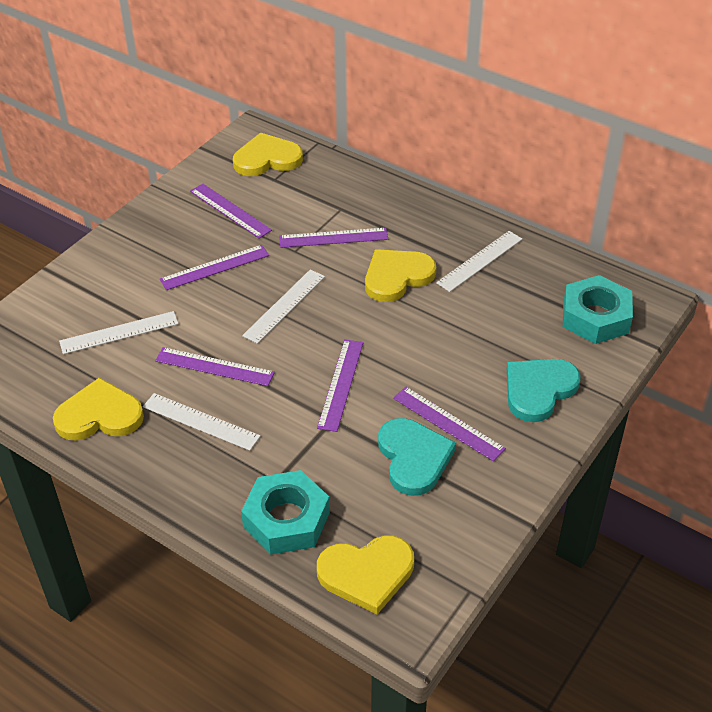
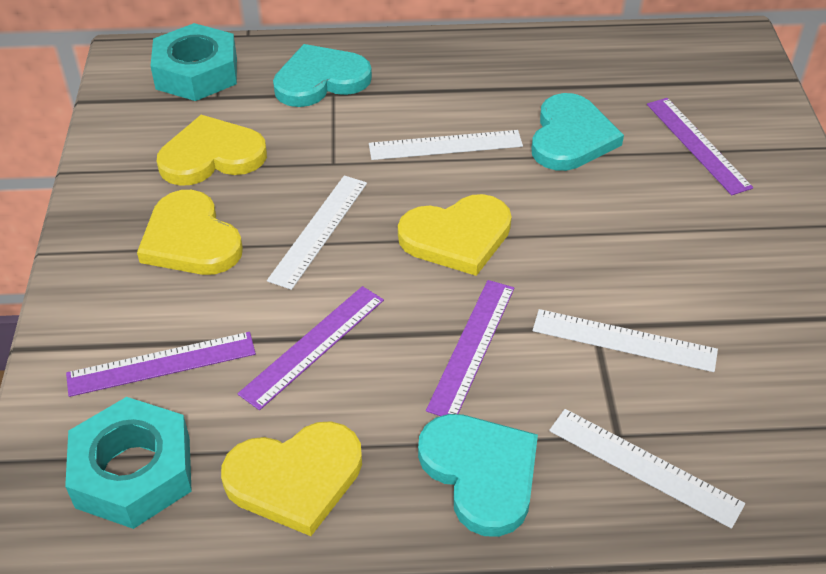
purple ruler: [155,347,275,386] [160,245,269,290] [190,184,272,239] [279,228,388,248] [317,339,363,432] [393,387,506,462] = 6 -> [66,332,256,397] [238,286,384,410] [426,280,514,416] [647,98,753,195] = 4
turquoise heart: [378,418,456,496] [507,359,581,422] = 2 -> [273,44,372,107] [418,414,538,537] [531,93,624,171] = 3

